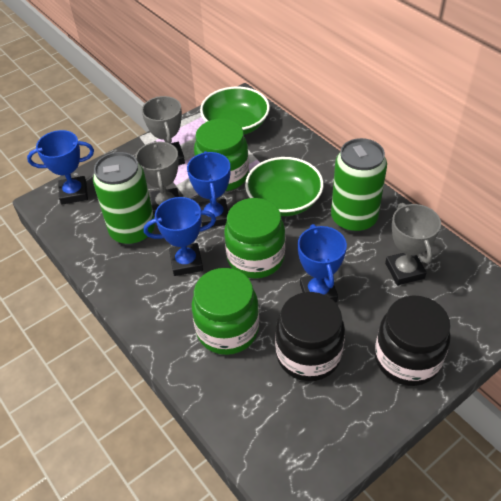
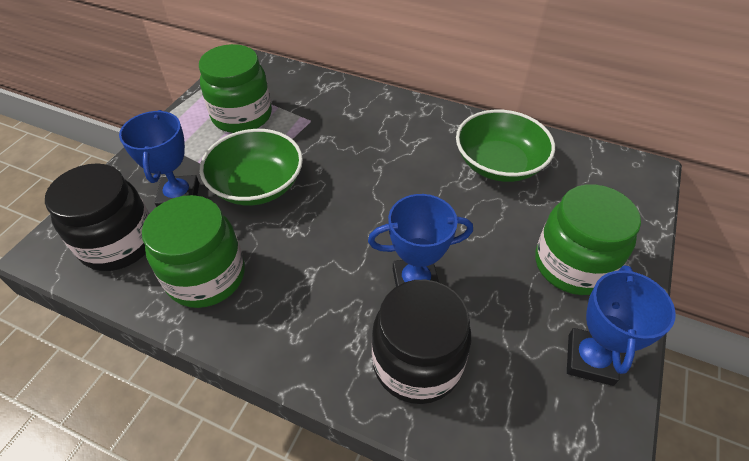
blue trophy: [27,130,94,205] [144,197,216,276] [187,151,231,227] [298,224,347,302] = 4 -> [119,110,199,207] [368,194,473,287] [567,265,676,386] = 3
green can: [93,152,155,246] [331,138,387,233] = 2 -> none = 0
grey trophy: [135,141,179,217] [142,96,185,165] [385,203,441,285] = 3 -> none = 0

